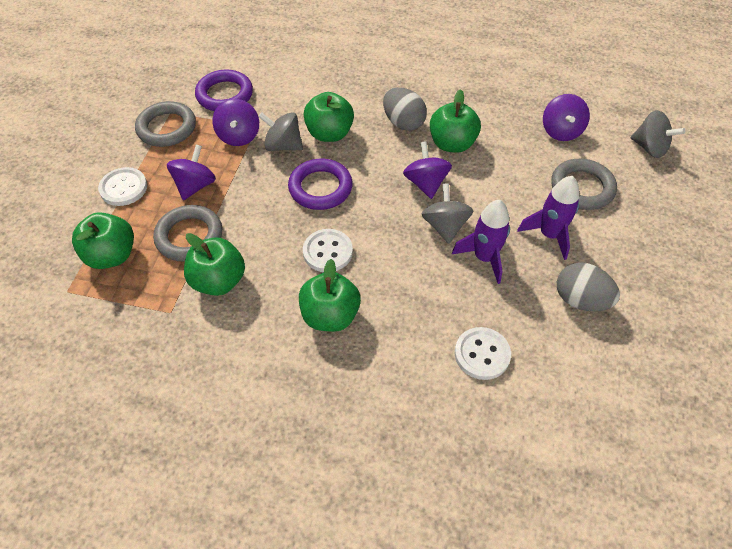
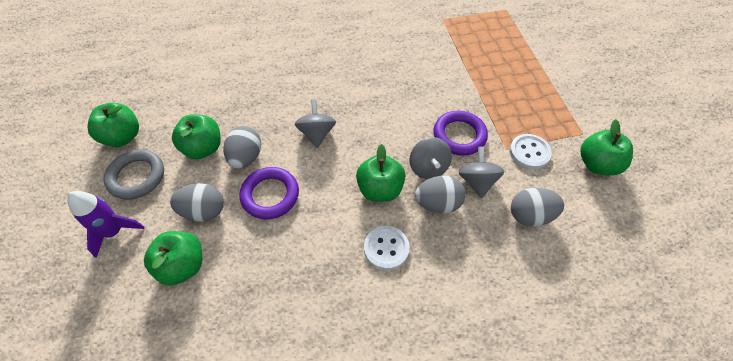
grey egg: [383,87,427,131] [557,262,620,311] = 2 -> [170,183,224,222] [223,126,261,169] [415,176,466,213] [511,188,565,227] = 4
grey ring: [135,101,196,147] [153,205,222,262] [551,159,617,210] = 3 -> [104,149,164,200] = 1
purple rocket: [452,200,510,284] [517,176,580,260] = 2 -> [67,191,144,258] = 1
purple spinning top: [167,144,216,200] [213,99,259,146] [403,141,452,199] [543,94,590,141] = 4 -> none = 0
white button: [98,167,147,206] [303,229,353,272] [455,327,511,380] = 3 -> [364,226,410,270] [510,134,552,169] = 2

